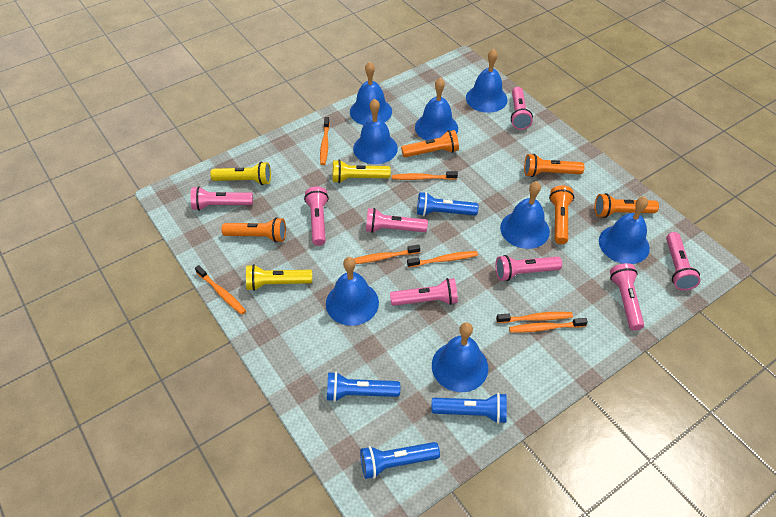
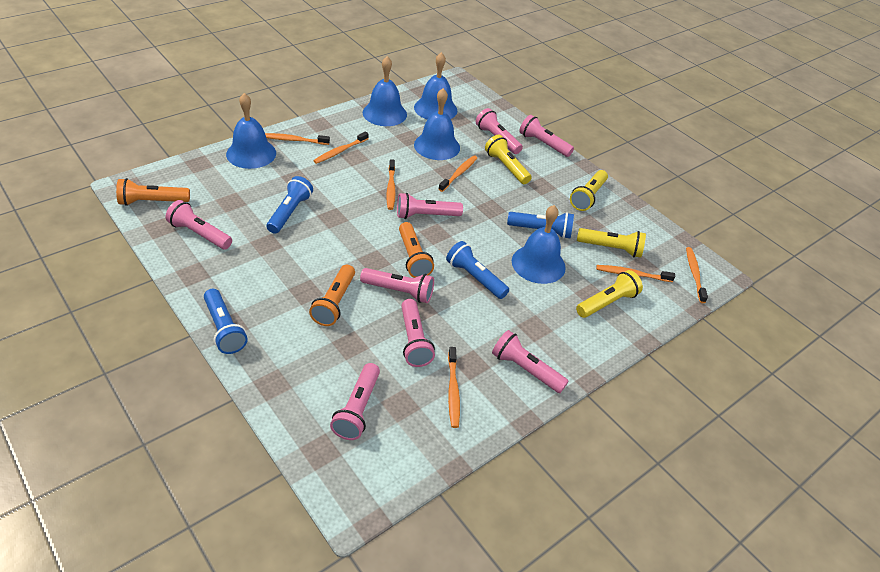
blue bell: [326,257,379,326] [350,62,392,125] [353,99,398,164] [415,78,458,140] [432,322,488,392] [466,49,508,113] [500,181,550,249] [599,196,650,264] = 8 -> [226,93,276,169] [363,56,407,126] [414,52,457,119] [414,88,460,160] [512,205,566,284] = 5
orange flashlight: [221,217,286,243] [401,130,459,157] [524,154,584,177] [549,185,574,244] [595,193,659,218] = 5 -> [116,178,190,206] [309,265,355,326] [399,222,434,278] = 3
yellow flashlight: [210,162,271,185] [246,264,312,291] [333,160,391,183] = 3 -> [485,135,532,184] [570,170,608,211] [576,270,643,318] [577,228,646,258] = 4

